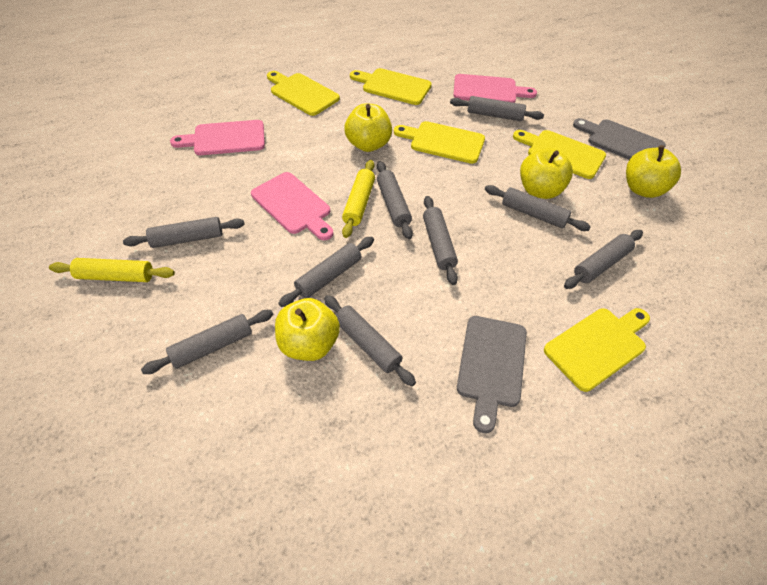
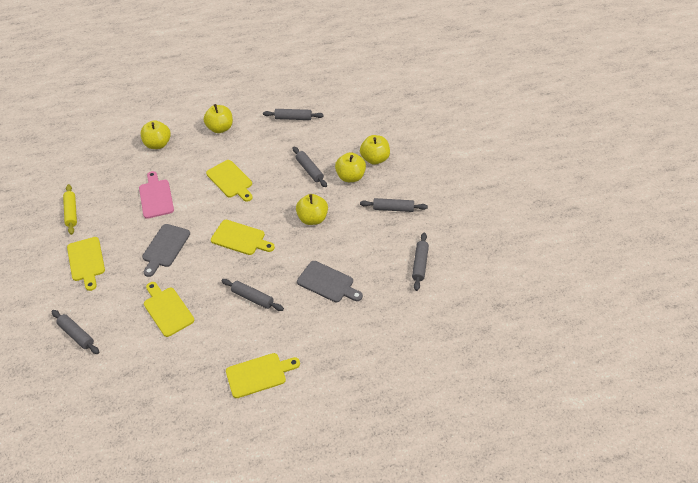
grey rolling pin: [123,217,245,248] [141,310,273,374] [278,237,374,307] [324,295,416,386] [377,161,413,239] [423,196,458,285] [450,96,544,121] [485,185,591,231] [564,230,643,289] = 9 -> [51,310,99,354] [221,279,284,311] [263,109,324,120] [293,147,327,187] [360,198,428,212] [412,233,429,291] = 6
pink cutting board: [170,120,265,155] [251,172,333,240] [453,74,537,103] = 3 -> [139,171,174,219] = 1
yellow apple: [275,298,340,361] [344,104,392,152] [520,148,573,199] [626,145,681,198] = 4 -> [141,120,171,149] [204,104,233,133] [296,194,328,225] [335,152,366,182] [360,135,390,165] = 5
yellow rolling pin: [49,258,175,282] [342,160,375,238] = 2 -> [63,184,77,235] = 1

